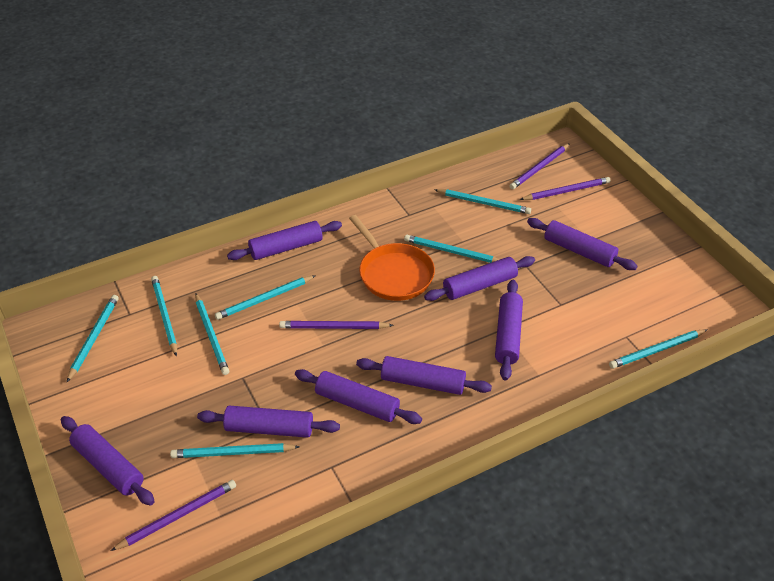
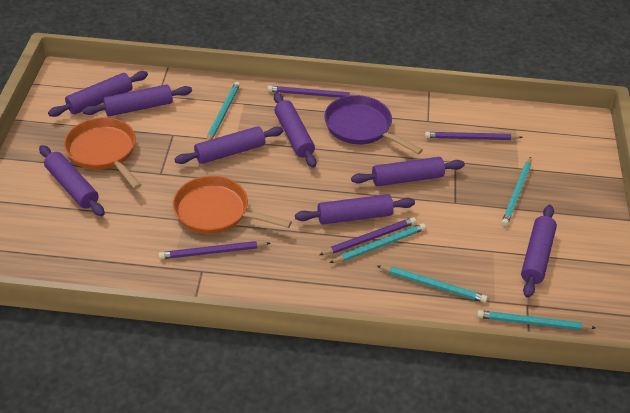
orange pan: [349,215,435,301] = 1 -> [64,117,141,189] [173,176,292,234] = 2
purple pan: none = 0 -> [324,95,423,154] = 1
turquoise pencil: [67,295,119,382] [151,276,177,357] [170,443,300,458] [195,294,229,375] [215,275,316,320] [404,235,500,263] [435,189,531,214] [609,329,708,369] = 8 -> [206,82,240,141] [329,223,426,263] [377,265,488,303] [477,310,595,330] [501,157,531,226] = 5

